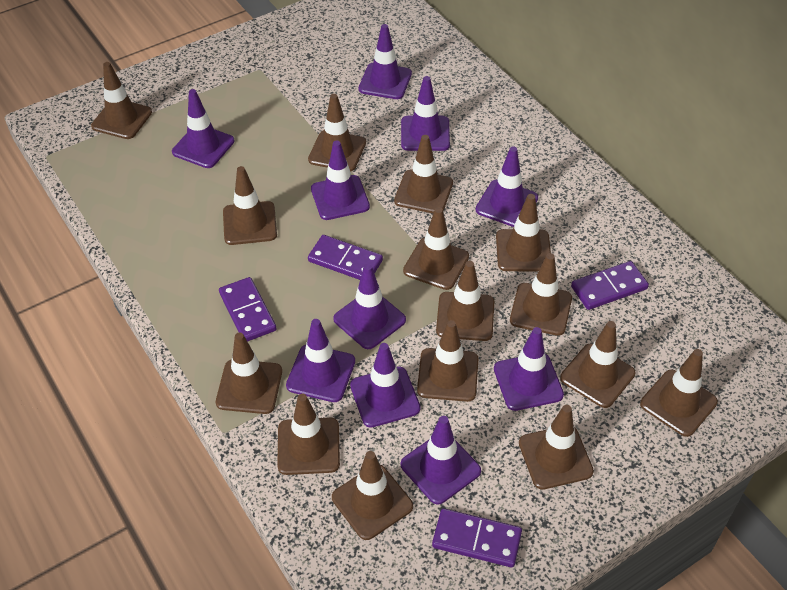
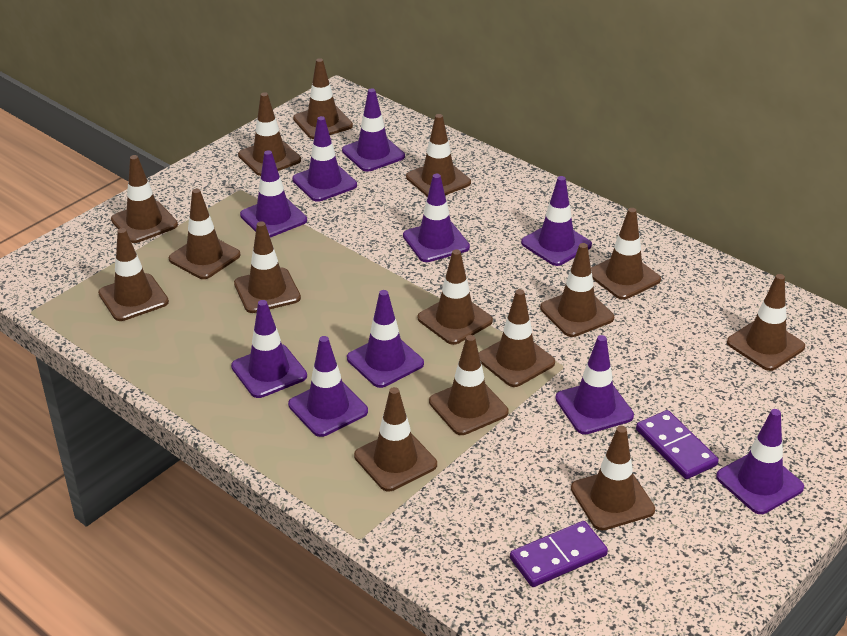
purple domino: [219,277,277,342] [308,235,383,280] [432,508,522,567] [571,261,649,310] = 4 -> [510,521,608,587] [636,410,719,479] = 2

